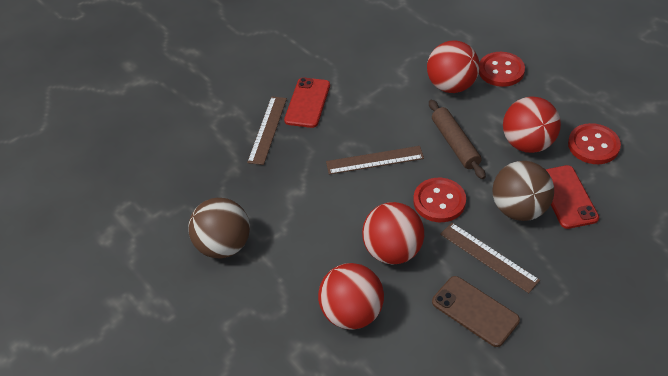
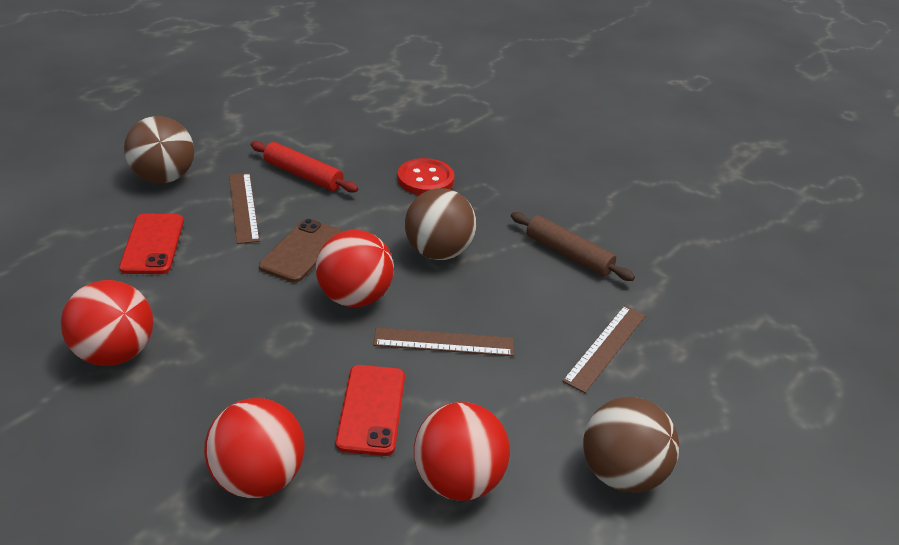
brown ball: [188,198,250,258] [492,161,554,221] = 2 -> [124,116,194,183] [405,188,477,260] [583,397,679,493] = 3
red button: [413,178,466,222] [479,52,525,87] [568,123,621,164] = 3 -> [398,158,455,195] = 1
red rolling pin: none = 0 -> [251,141,358,193] = 1

